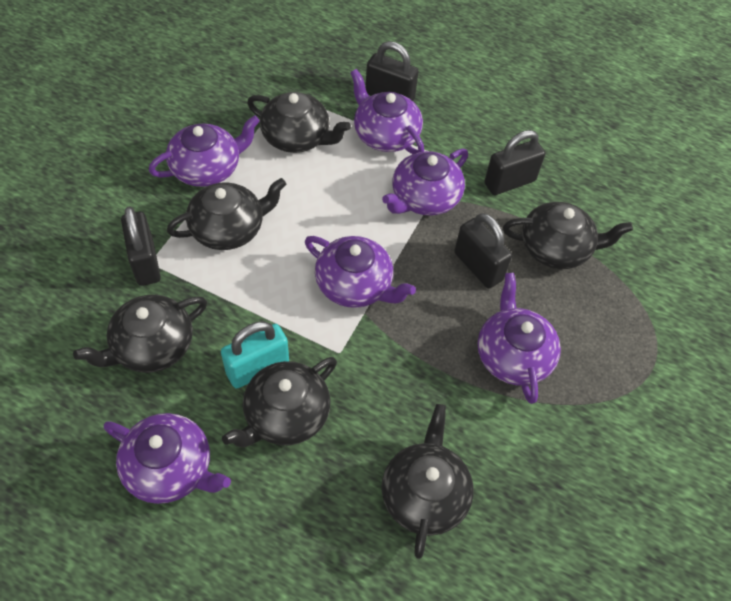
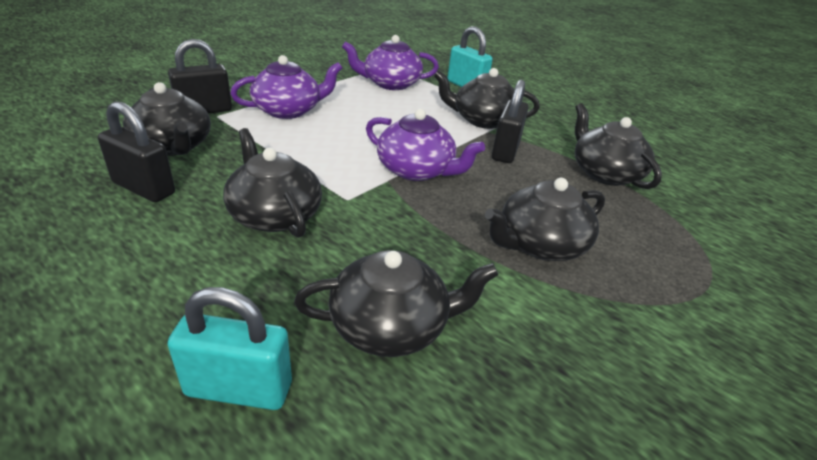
black padlock: [121,206,161,286] [365,41,419,101] [454,213,512,288] [484,130,545,195] = 4 -> [98,101,175,202] [168,39,232,114] [492,80,528,163] = 3
purple teapot: [104,413,231,504] [149,115,260,187] [305,236,416,308] [350,69,424,154] [382,149,468,216] [478,273,561,404] = 6 -> [230,55,342,119] [342,35,439,90] [366,109,485,181] = 3
turquoise padlock: [221,321,289,388] = 1 -> [167,287,292,410] [447,26,493,87] = 2

